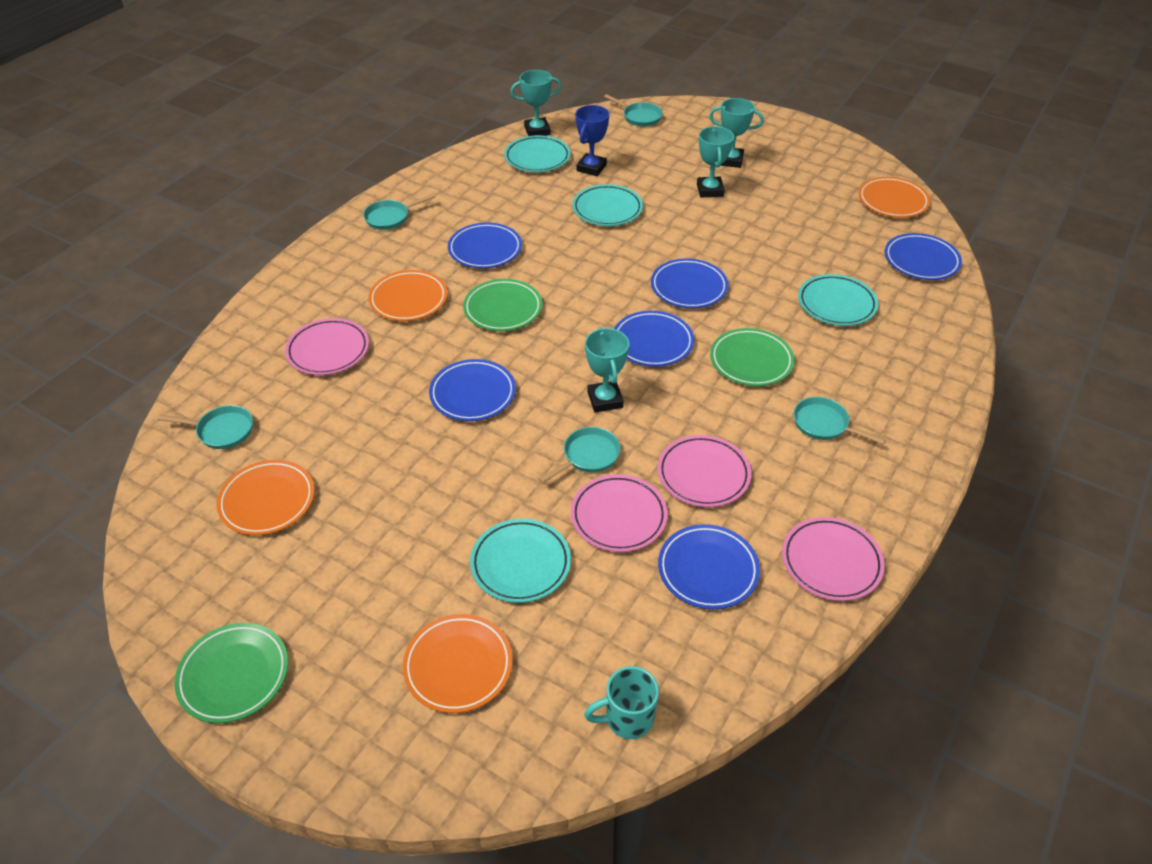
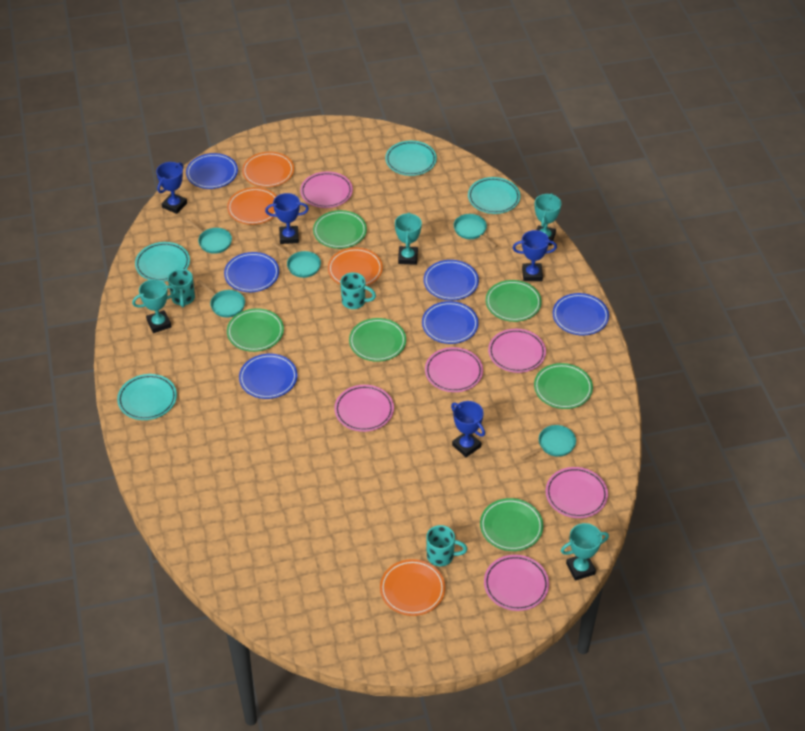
blue trophy: [575,105,609,176] = 1 -> [156,162,187,214] [265,193,309,244] [451,401,485,457] [513,230,557,281] = 4
green plate: [174,623,288,723] [463,279,542,331] [710,328,794,386] = 3 -> [227,308,284,352] [313,210,367,249] [349,318,406,362] [480,498,543,551] [485,280,542,322] [534,363,593,409] = 6
pink plate: [285,318,369,375] [571,474,668,552] [658,435,751,507] [782,517,885,601] = 4 -> [300,172,353,208] [334,385,394,432] [425,347,483,392] [484,555,549,611] [488,329,546,373] [546,467,608,518] = 6
turquoise mug: [584,666,659,739] = 1 -> [168,269,195,307] [340,272,376,309] [426,525,467,566] = 3

